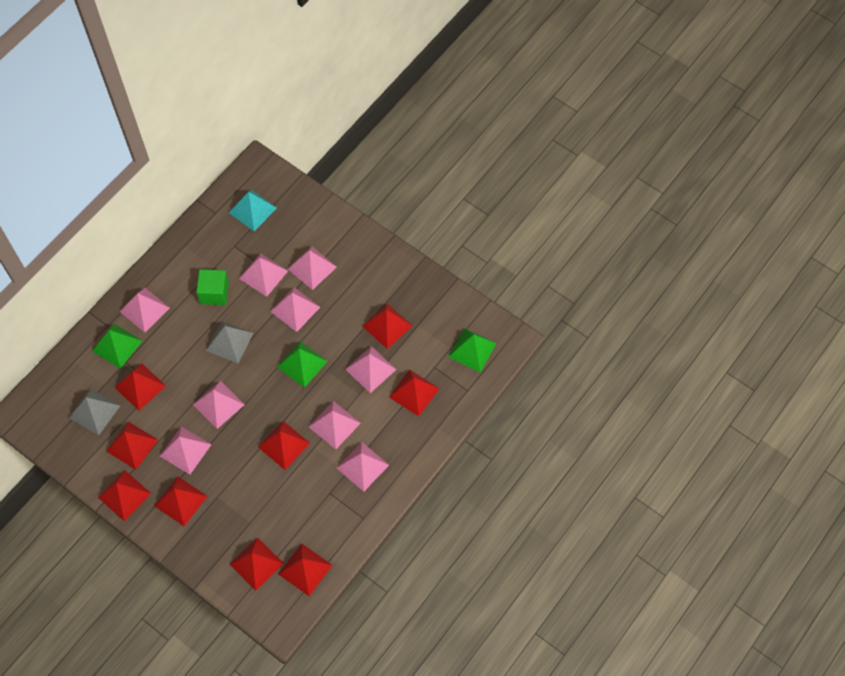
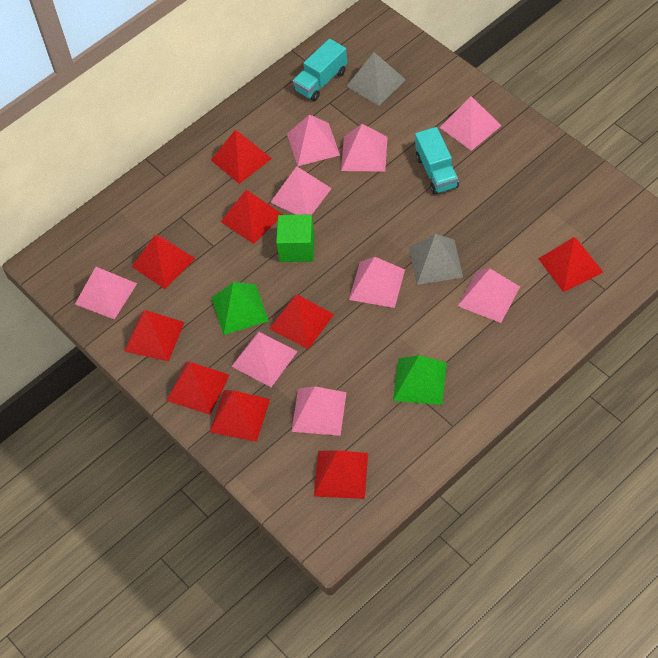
green pyramid: [92,324,142,369] [277,341,328,388] [448,328,497,373] = 3 -> [212,282,269,335] [393,355,447,405] = 2
turquoise pyramid: [229,189,277,231] = 1 -> none = 0
turquoise truck: none = 0 -> [293,39,347,101] [415,127,459,195] = 2

